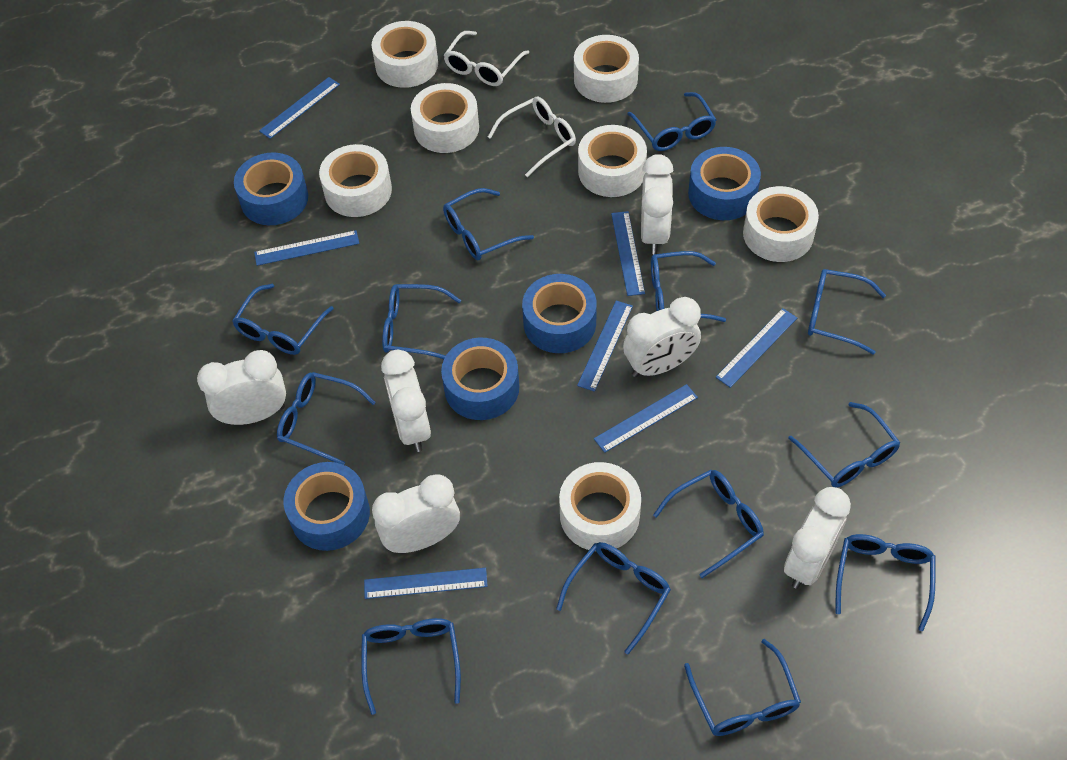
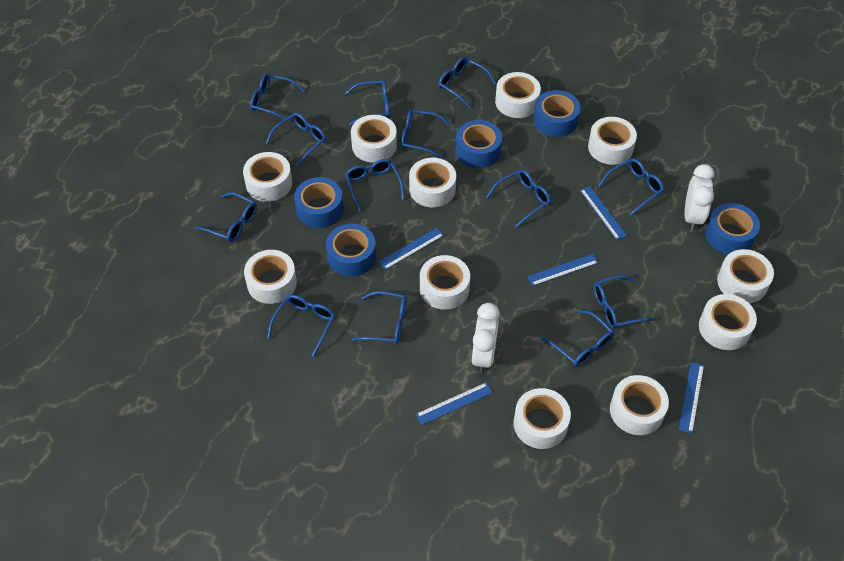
blue ruler: [254,230,359,266] [259,77,340,139] [364,568,488,599] [577,301,633,392] [594,384,698,453] [611,211,645,296] [716,308,797,388] = 7 -> [378,228,444,270] [416,382,493,425] [527,254,598,286] [580,186,627,240] [679,362,704,433] = 5
white clock: [197,350,286,425] [372,474,460,553] [381,350,431,452] [623,297,701,377] [641,154,673,254] [784,487,851,589] = 6 -> [472,303,500,373] [685,164,714,231] = 2
white glasses: [443,31,529,86] [488,97,576,177] = 2 -> none = 0
white tape: [319,144,392,217] [372,21,438,88] [411,83,479,153] [559,462,641,551] [574,35,639,103] [578,125,647,197] [743,186,819,262] = 7 -> [243,152,292,202] [244,250,297,304] [351,115,397,163] [409,158,456,207] [420,255,470,310] [495,72,541,118] [514,388,571,449] [588,117,637,165] [610,375,669,435] [699,294,757,350] [717,249,774,303] = 11

